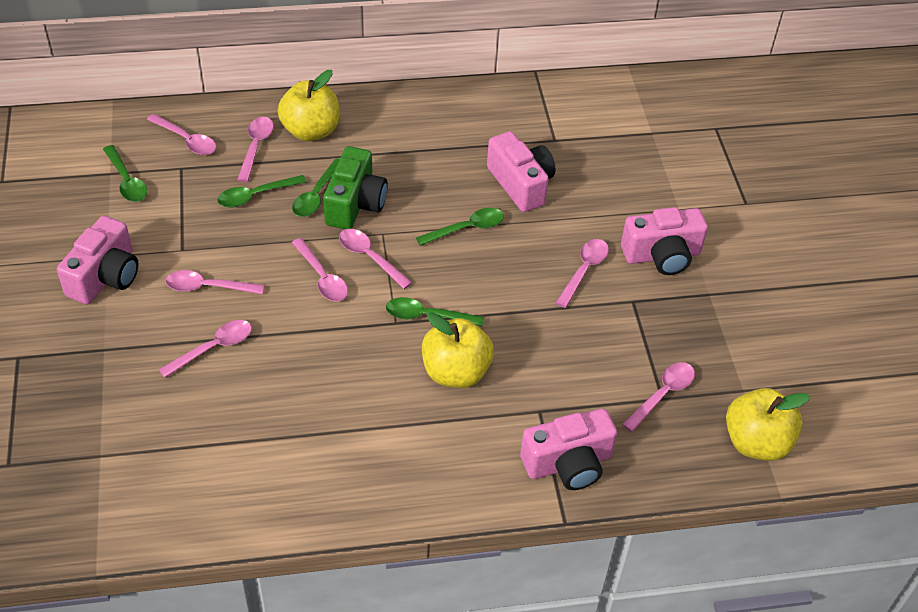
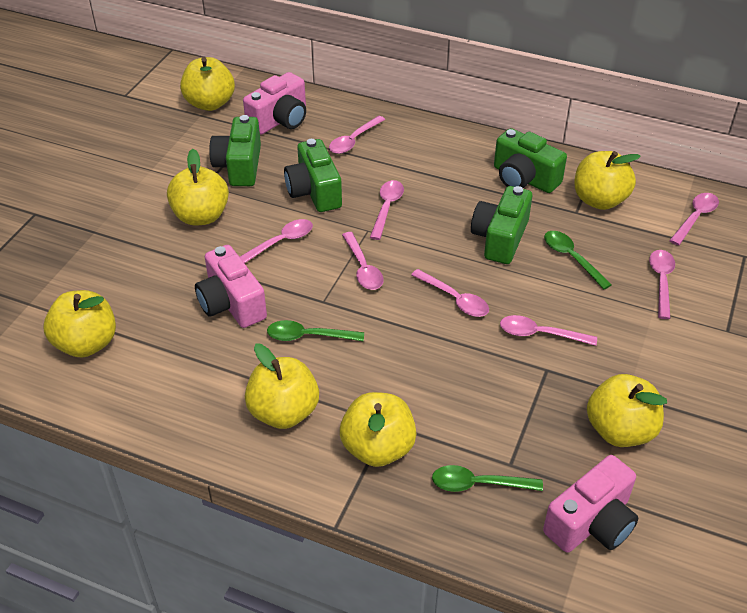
green camera: [323,146,388,229] = 1 -> [209,115,261,186] [284,139,342,212] [471,186,532,264] [494,128,567,193] = 4
green spoon: [103,145,147,202] [217,175,307,208] [292,158,340,217] [386,297,484,327] [416,208,504,246] = 5 -> [267,320,364,342] [432,465,543,492] [544,231,612,290] = 3
pink camera: [57,216,138,305] [487,131,555,212] [520,409,617,490] [621,207,708,275] = 4 -> [195,245,267,328] [243,72,306,134] [543,455,638,553] = 3
yellow apple: [278,70,339,141] [422,312,494,388] [726,388,810,461] = 3 -> [44,290,116,358] [167,149,229,225] [180,57,235,111] [245,344,319,429] [340,392,416,467] [574,151,641,210] [587,374,667,447] = 7

